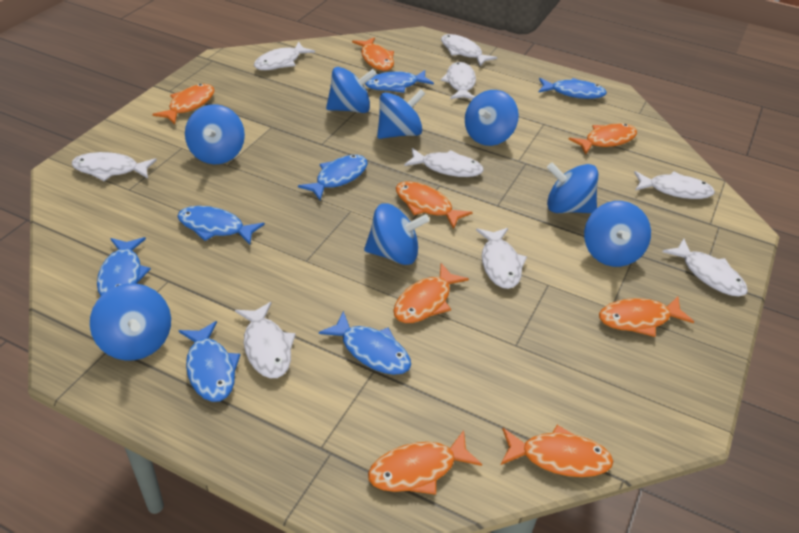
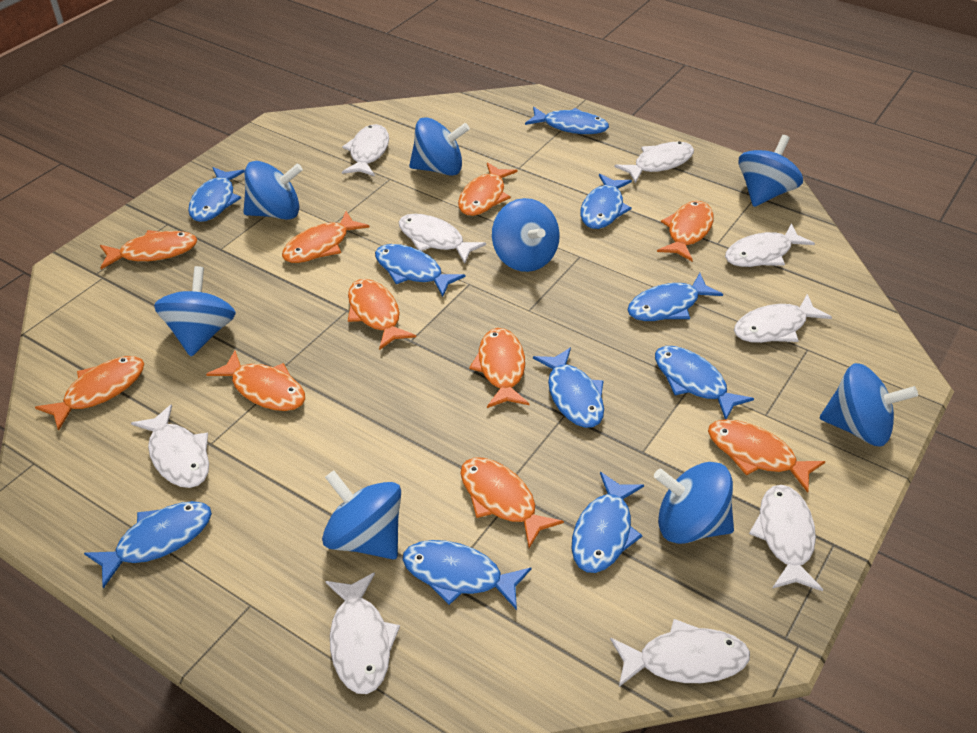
blue fish: [97,237,151,296] [177,206,265,245] [178,321,241,402] [298,155,368,200] [319,311,411,375] [365,70,434,93] [538,78,607,99] = 7 -> [84,501,212,589] [188,167,245,222] [375,244,465,297] [403,540,531,610] [525,107,609,134] [533,347,604,428] [572,472,644,573] [580,174,632,229] [628,273,723,321] [655,346,754,419] = 10
orange fish: [152,84,215,124] [352,37,394,71] [368,430,482,495] [393,263,469,323] [396,181,473,229] [501,425,613,477] [568,124,637,155] [599,297,694,337] = 8 -> [35,356,144,431] [100,230,197,269] [206,350,305,411] [282,211,369,263] [348,279,416,350] [458,162,518,216] [461,457,564,548] [469,328,529,408] [657,201,714,261] [708,419,826,493] = 10

